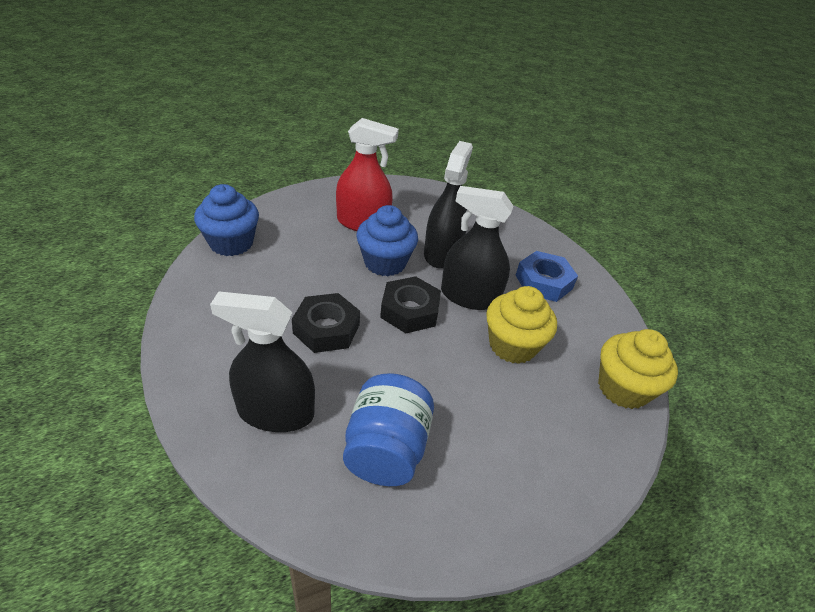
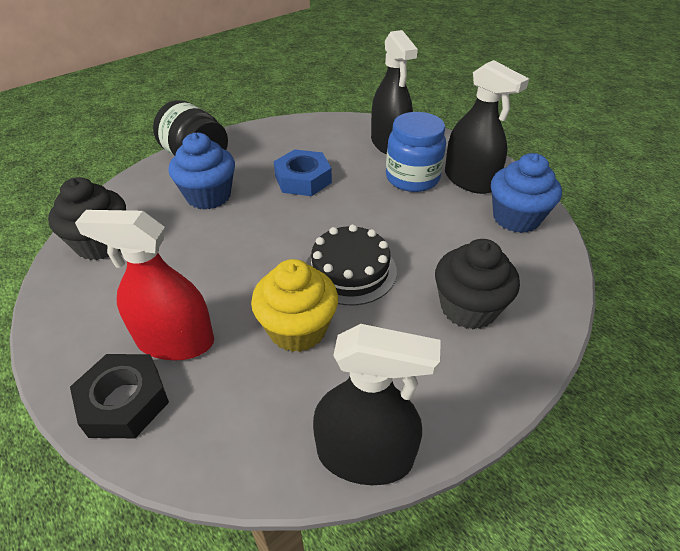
black cake: none = 0 -> [306,224,397,305] = 1
black cupcake: none = 0 -> [48,177,126,260] [435,239,520,330] = 2
black jar: none = 0 -> [153,100,228,156] = 1
black nut: [292,293,360,353] [380,276,441,333] = 2 -> [70,354,169,438] = 1
yellow cupcake: [486,286,557,364] [598,329,678,409] = 2 -> [251,259,338,352] = 1

